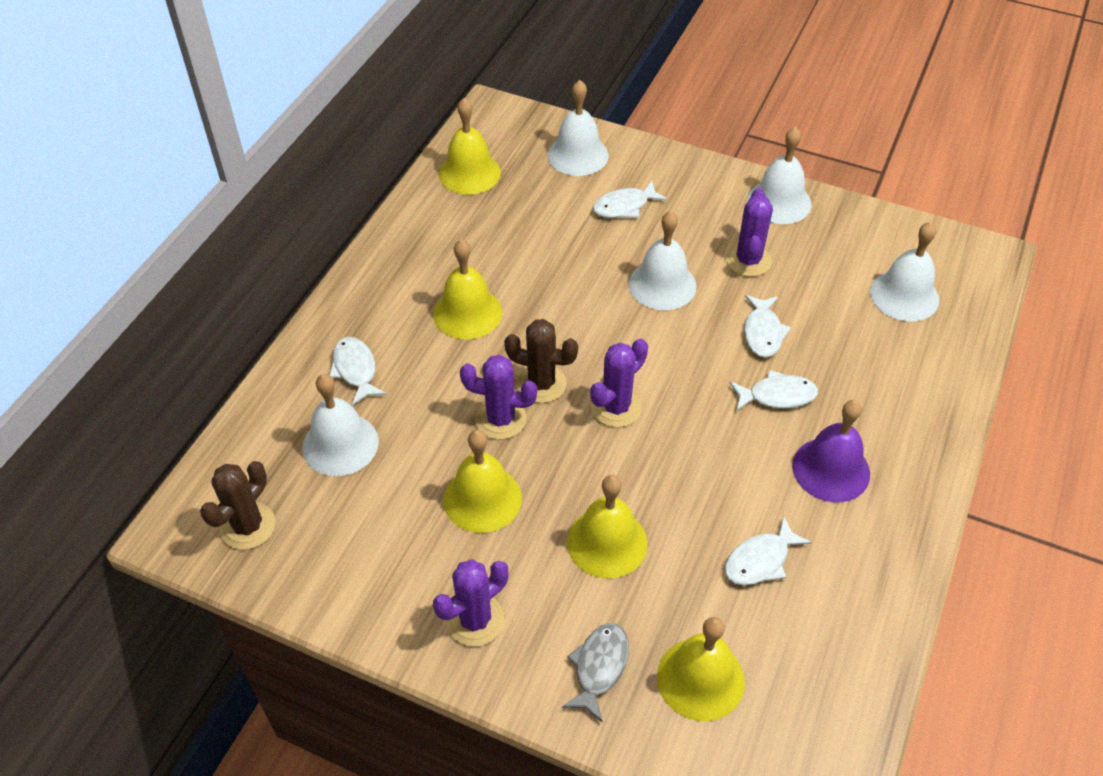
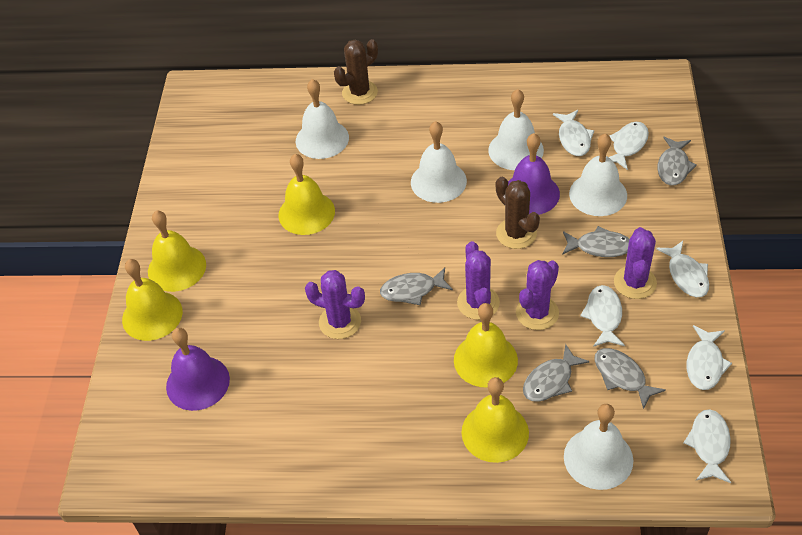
grey fish: [562,623,629,723] = 1 -> [380,267,453,305] [523,343,590,402] [562,226,630,257] [594,348,666,410] [658,137,697,186] = 5
purple bell: [792,400,870,502] = 1 -> [166,328,230,411] [508,133,560,215] = 2
white fish: [329,337,387,406] [593,181,667,218] [725,516,812,585] [730,370,818,411] [744,295,791,358] = 5 -> [553,110,594,156] [580,285,625,347] [609,122,649,170] [656,241,709,297] [684,409,731,483] [687,325,732,390] = 6

